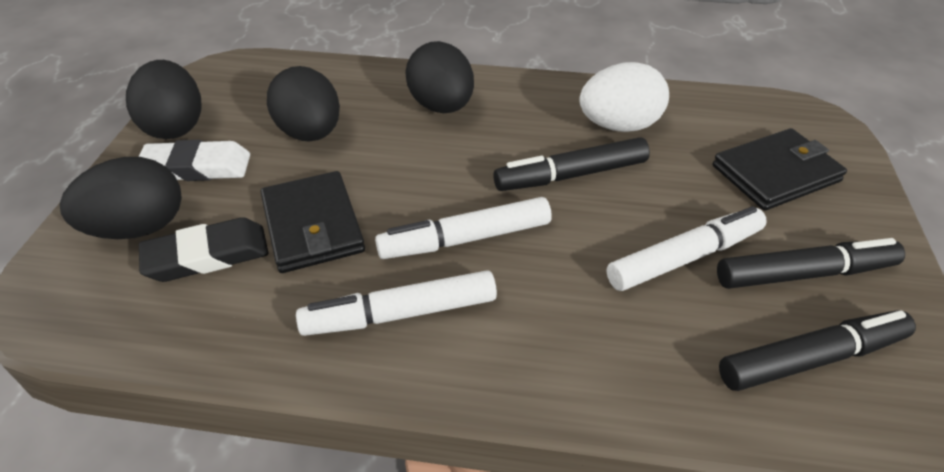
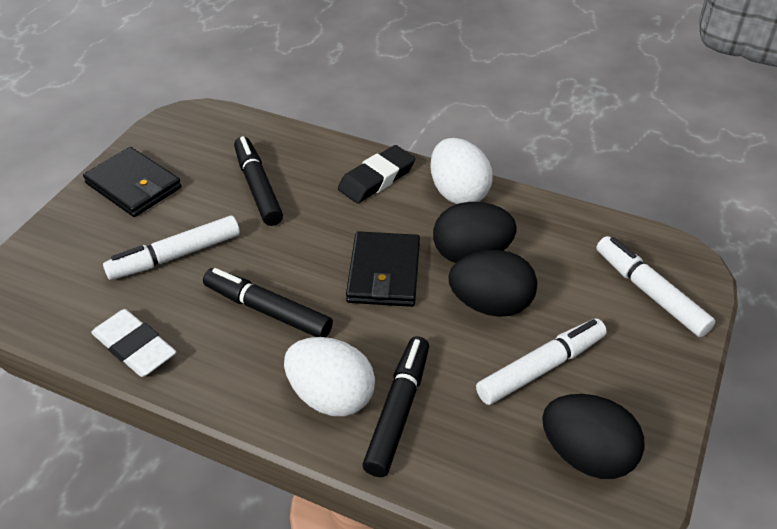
black egg: [60,157,182,239] [126,60,201,139] [267,66,340,142] [405,41,474,113] = 4 -> [433,202,517,263] [449,250,537,317] [542,394,645,479] = 3
white egg: [579,62,669,132] = 1 -> [284,337,375,416] [430,138,493,204] = 2

